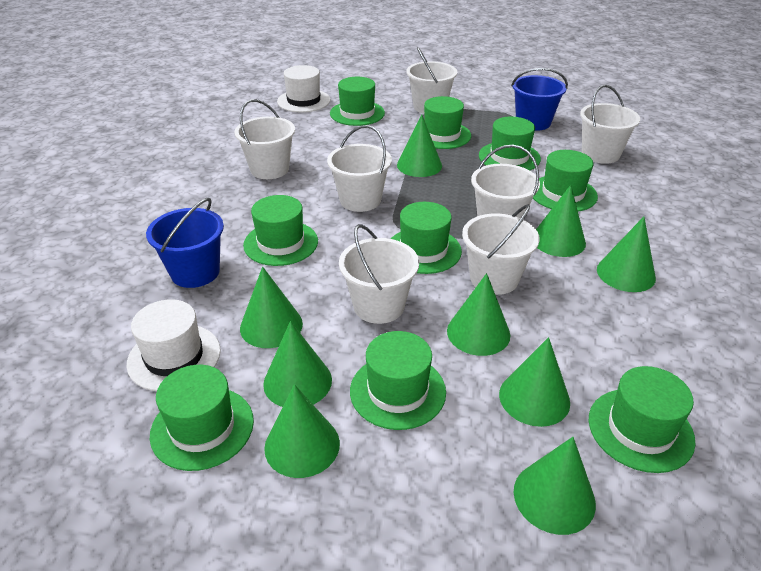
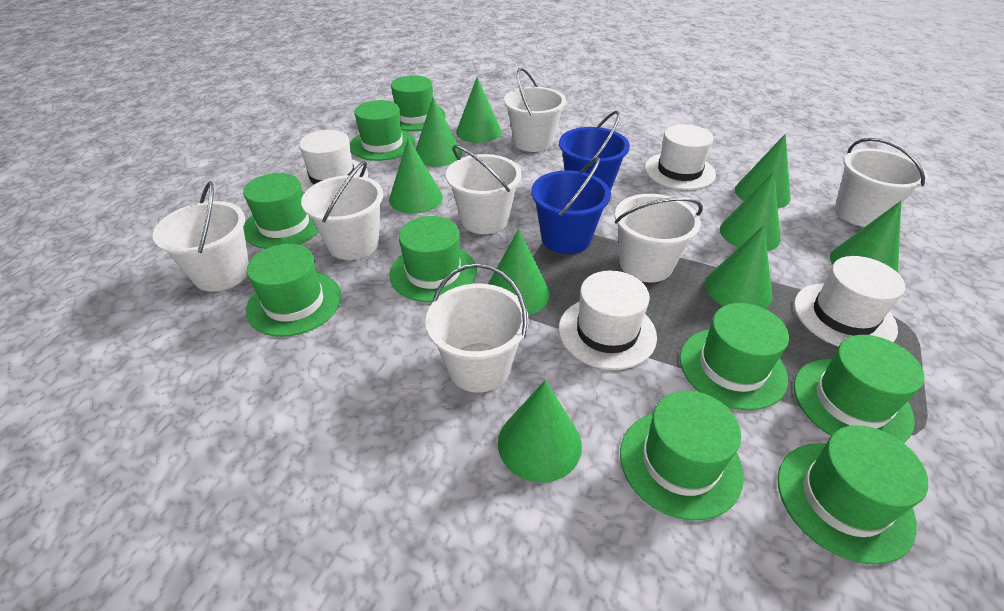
white hat: [126,299,221,391] [277,65,330,112] = 2 -> [297,130,368,193] [559,270,657,370] [645,124,716,190] [794,256,905,347] = 4

